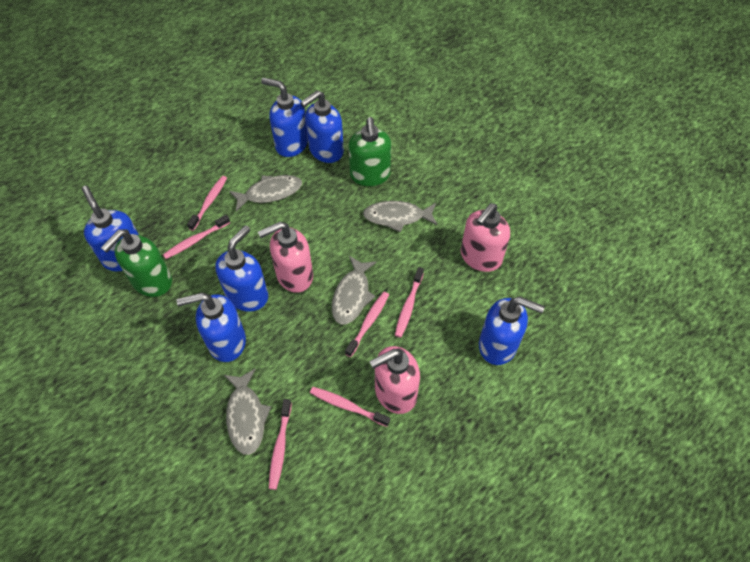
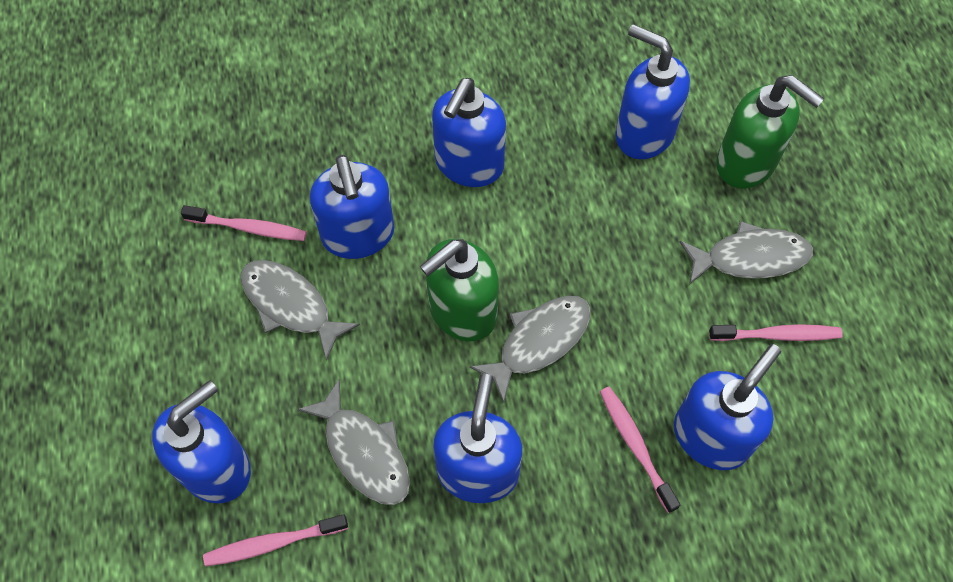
pink soap dispenser: [258,222,313,293] [369,346,420,414] [461,203,510,272] = 3 -> none = 0
pink toothbrush: [163,215,230,259] [187,176,227,231] [269,399,292,490] [310,387,390,427] [345,292,389,357] [395,267,424,338] = 6 -> [181,205,307,241] [203,514,348,567] [600,387,680,513] [709,324,843,341] = 4

